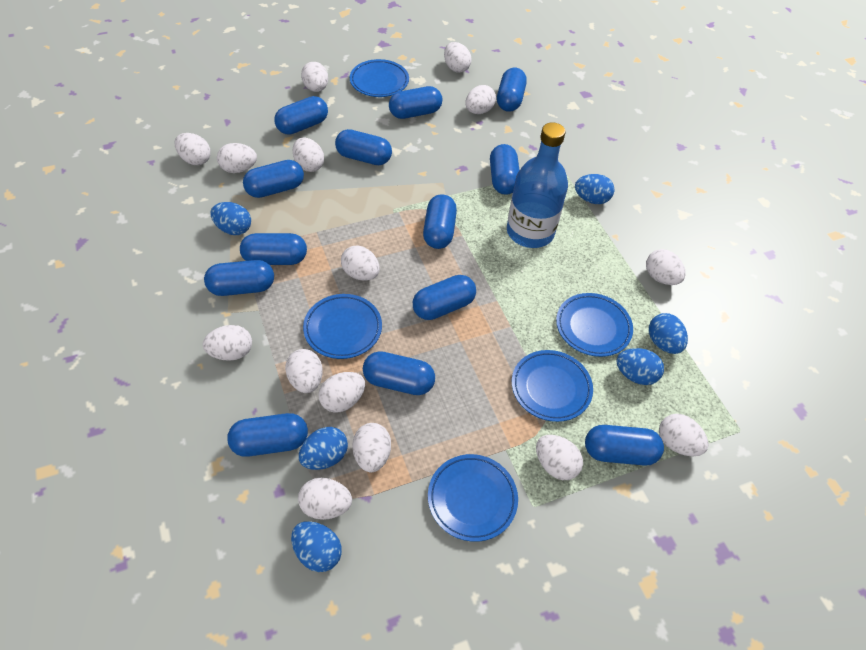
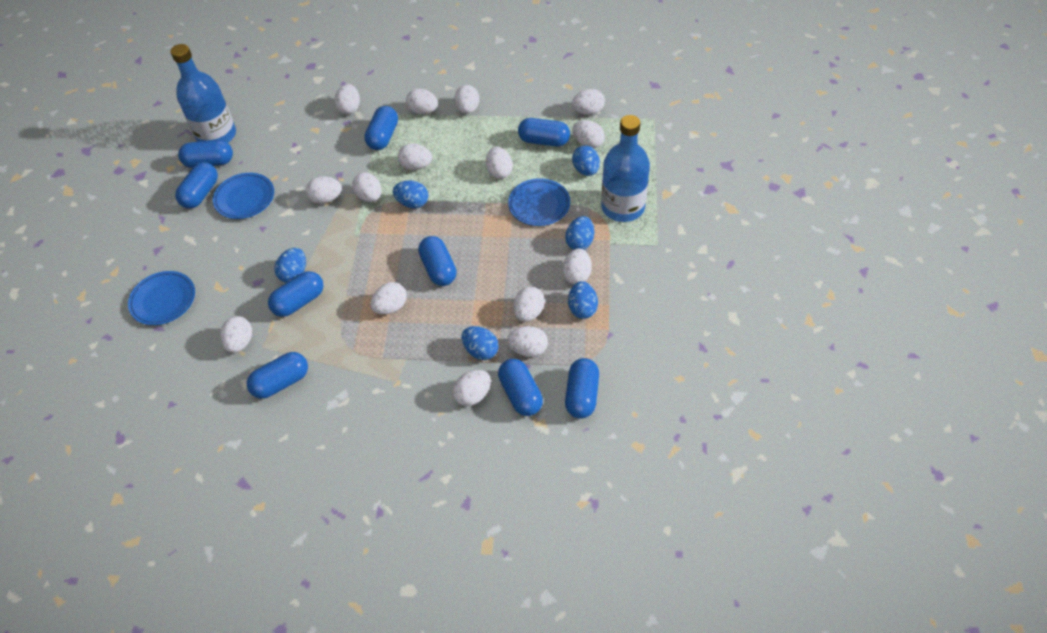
blue bottle: [507,122,568,248] = 1 -> [170,44,236,143] [601,115,650,222] = 2
blue capsule: [204,260,274,296] [227,413,308,457] [240,233,307,265] [243,160,304,198] [274,96,328,135] [335,129,392,165] [363,351,435,395] [389,86,442,119] [413,275,476,320] [423,194,457,249] [490,144,520,195] [497,67,527,112] [585,425,664,466] = 13 -> [175,162,218,208] [178,140,233,168] [247,352,308,399] [268,271,324,317] [364,106,398,150] [418,236,457,286] [498,359,543,416] [518,118,570,147] [565,358,599,419] = 9
blue plate: [303,294,382,359] [350,59,409,97] [428,454,518,542] [512,350,593,422] [556,293,633,357] = 5 -> [128,271,195,325] [213,173,274,219] [508,178,570,226] = 3

